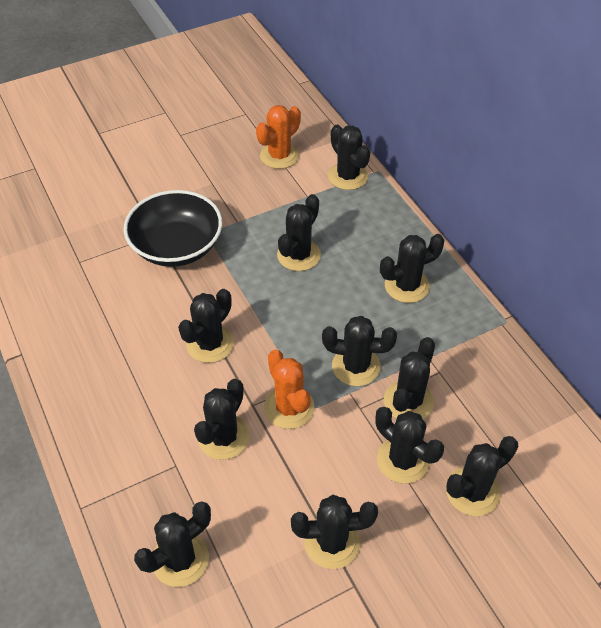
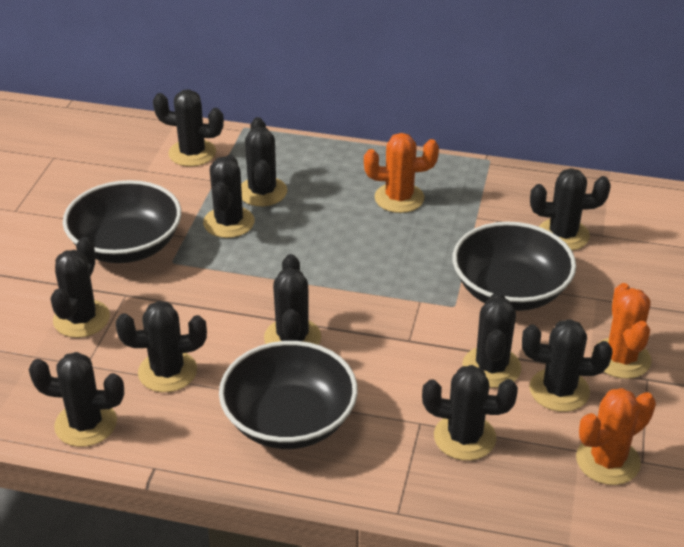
black bowl: [124,190,222,267] = 1 -> [63,180,181,263] [219,341,358,449] [453,221,576,311] = 3
orange cactus: [256,105,301,169] [264,349,315,429] = 2 -> [364,133,439,213] [576,388,656,485] [592,283,652,379] = 3

